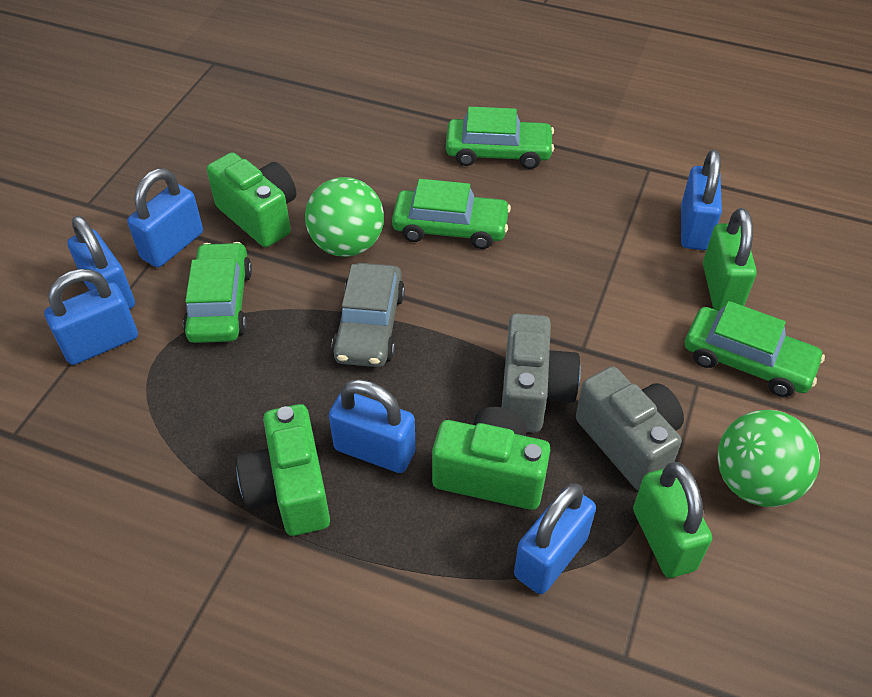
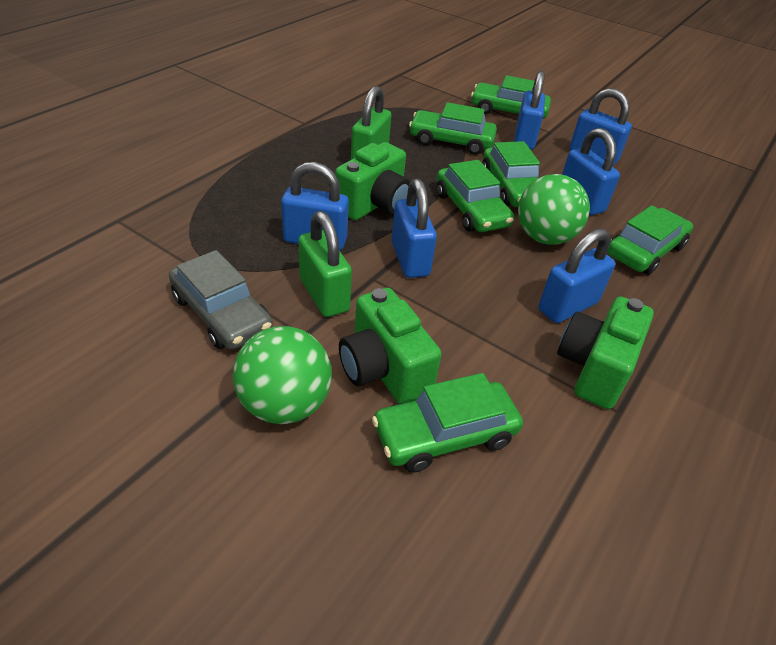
green car: [183,242,252,343] [392,179,511,249] [446,107,554,169] [685,301,825,397] = 4 -> [372,373,523,473] [409,102,497,155] [437,160,514,232] [471,75,551,119] [482,141,540,207] [607,205,693,275] = 6
grey camera: [502,313,581,433] [576,366,684,490] = 2 -> none = 0

